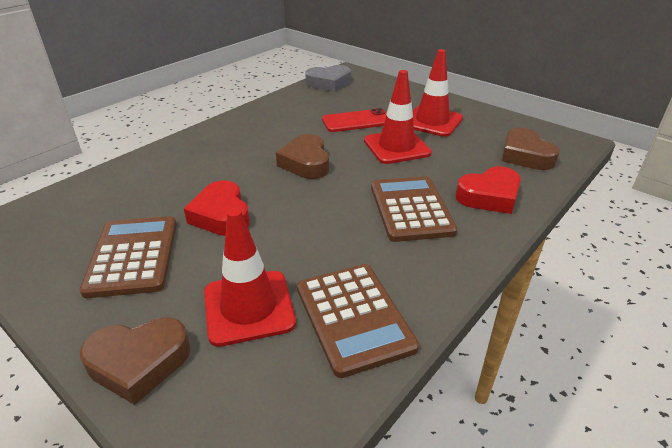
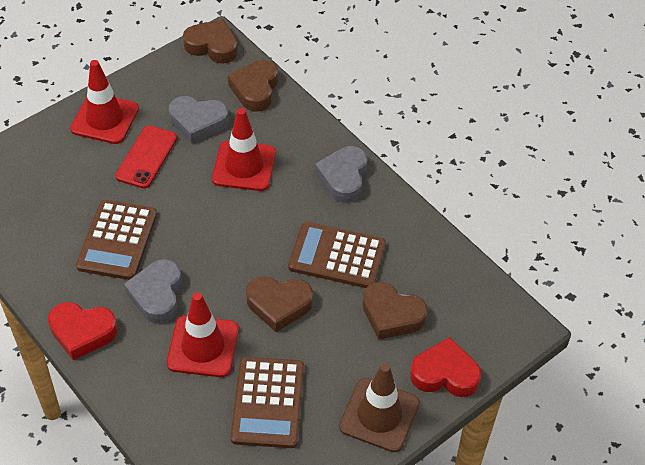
brown heart: [80,317,191,405] [276,134,329,179] [502,128,560,170] = 3 -> [183,19,238,64] [228,60,278,111] [246,276,313,332] [362,282,428,340] = 4
brown traffic cone: none = 0 -> [339,363,420,452] = 1
grey heart: [305,65,351,92] = 1 -> [124,259,182,324] [169,96,228,144] [315,146,368,203] = 3

